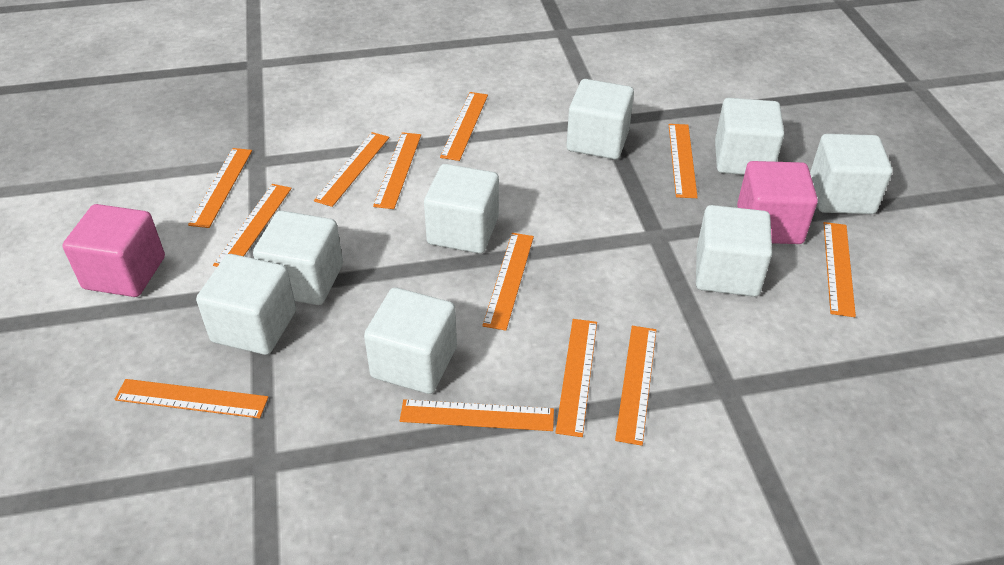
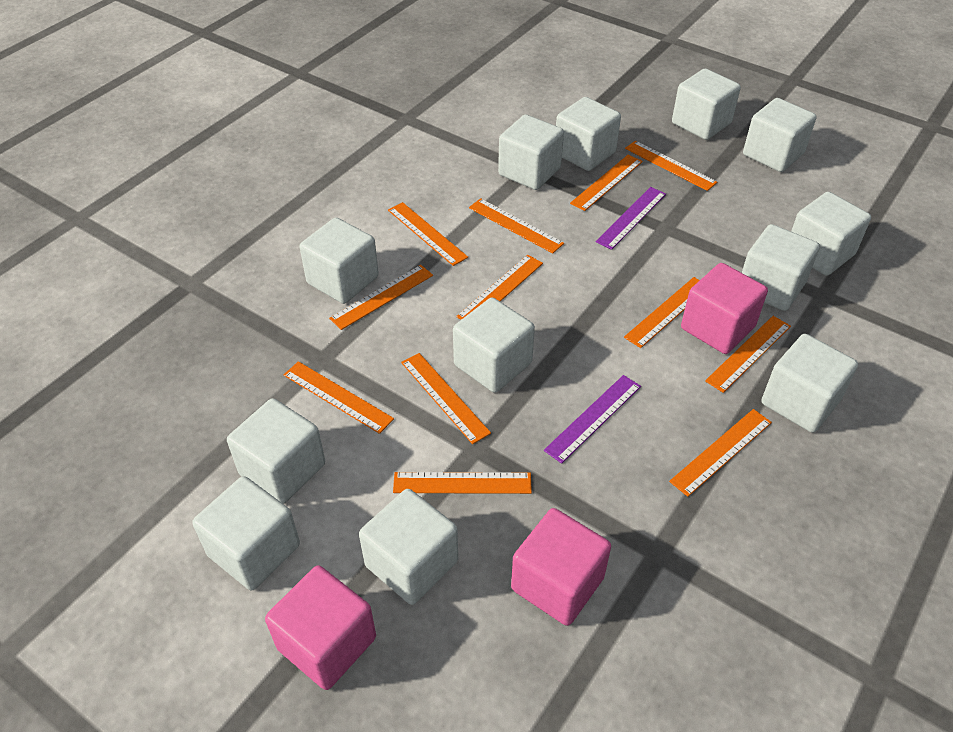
pink cube: [62,204,165,297] [737,161,818,244] = 2 -> [265,565,376,690] [511,508,611,626] [681,263,768,354] = 3
purple ruler: none = 0 -> [544,375,641,464] [596,187,666,250] = 2
white cube: [196,254,296,355] [253,211,343,305] [364,287,457,394] [424,164,499,254] [566,79,634,160] [696,205,772,297] [715,98,784,175] [810,134,892,214] = 8 -> [192,476,300,590] [227,398,325,504] [300,217,379,304] [359,489,458,605] [453,298,535,393] [498,115,564,190] [556,97,621,171] [672,69,741,140] [742,224,820,311] [743,98,817,172] [761,334,858,433] [791,192,871,276] = 12

